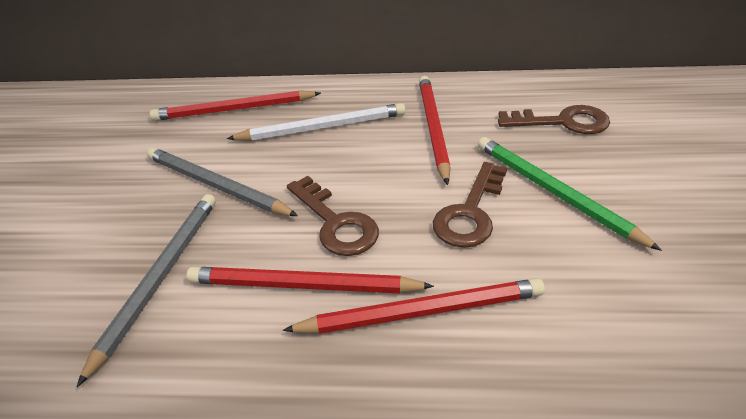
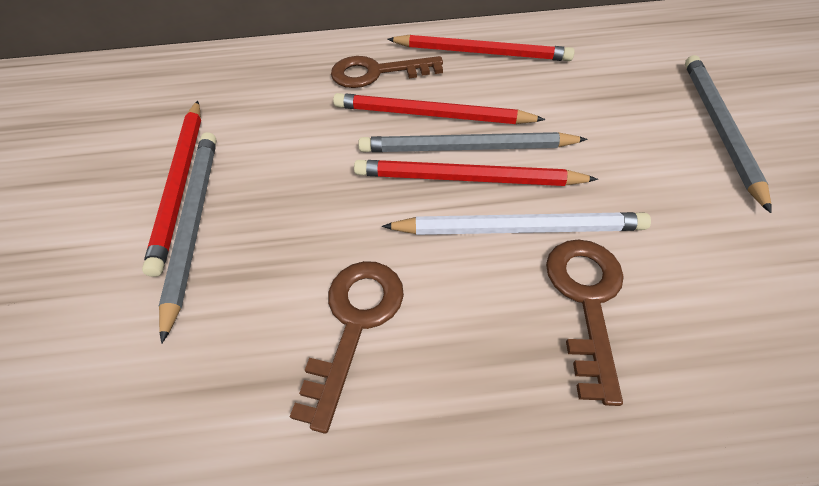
green pencil: [478,137,662,251] = 1 -> none = 0
grey pencil: [77,194,216,387] [147,147,298,216] = 2 -> [159,132,216,344] [358,132,588,152] [685,55,772,213] = 3

